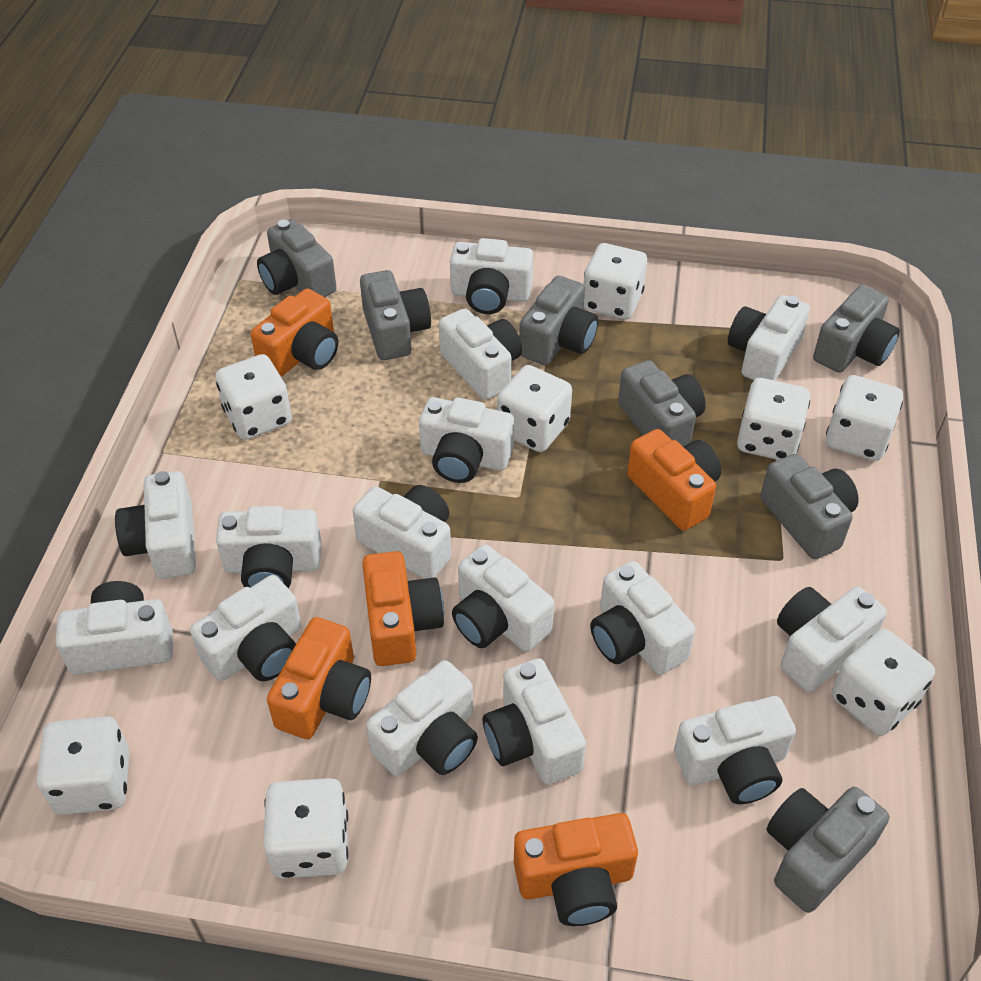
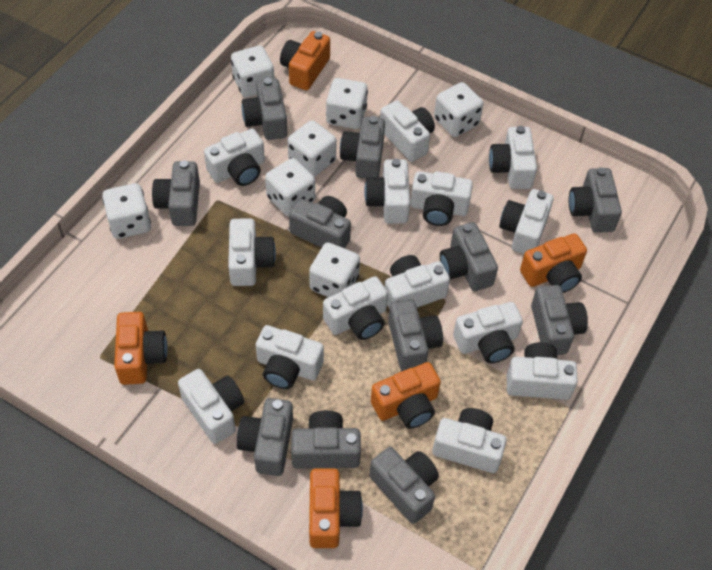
grey camera: [257,219,336,297] [360,270,431,360] [519,276,599,365] [618,360,706,446] [760,454,859,559] [766,787,889,913] [813,285,900,373] = 7 -> [152,160,200,226] [237,398,293,476] [242,78,287,140] [289,196,351,248] [291,410,361,468] [340,116,385,179] [369,447,439,524] [388,299,443,371] [440,222,498,291] [531,285,588,355] [569,167,622,233] = 11
white camera: [56,581,173,675] [115,471,196,579] [190,575,301,681] [216,506,322,588] [353,485,451,579] [366,660,478,776] [419,397,514,483] [439,308,522,400] [450,238,533,314] [452,544,554,651] [483,658,586,784] [590,561,696,675] [674,696,796,804] [728,295,810,381] [777,586,887,692] = 15 -> [178,369,244,444] [204,129,265,186] [228,218,276,286] [256,325,324,389] [323,276,388,340] [364,159,410,224] [380,100,435,162] [385,255,450,309] [410,171,473,226] [432,408,507,473] [453,302,523,363] [489,126,537,189] [499,189,554,254] [507,342,578,400] = 14
white dice: [37,716,129,815] [215,354,292,440] [263,778,348,878] [497,365,572,452] [584,243,647,319] [737,378,810,460] [826,375,903,461] [831,629,935,736] = 8 -> [102,183,151,239] [231,45,274,98] [265,158,315,216] [288,120,337,177] [309,242,360,297] [326,78,368,129] [434,82,483,137] = 7

